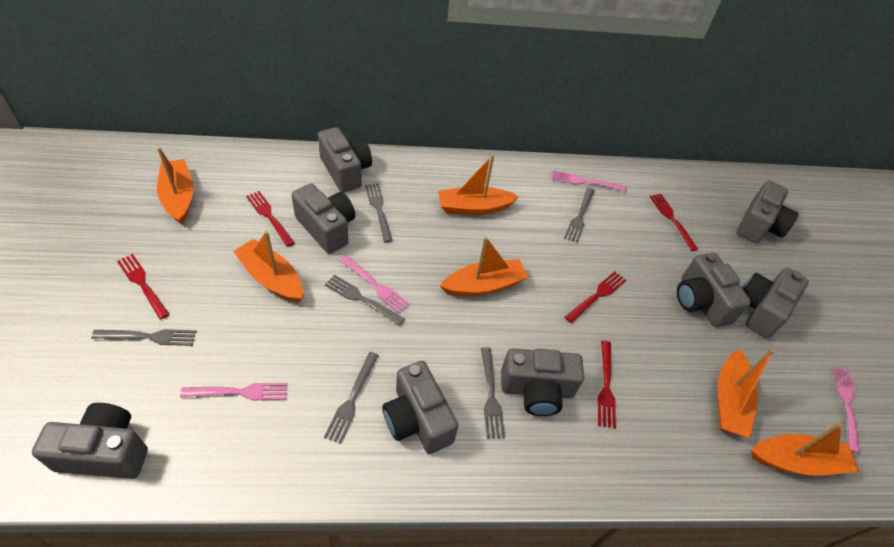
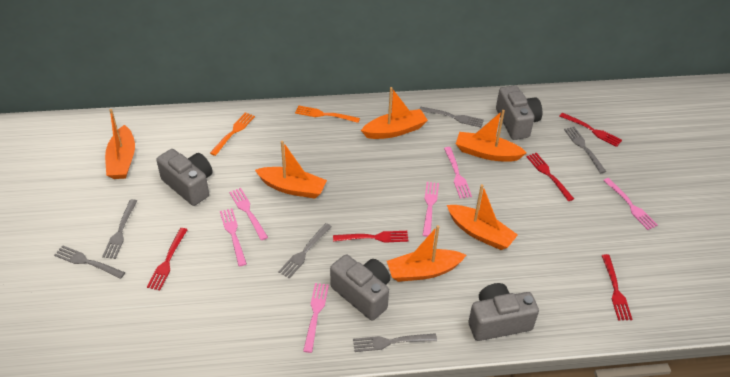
grey camera: [32,403,148,479] [292,183,355,254] [318,127,372,193] [382,361,458,454] [501,348,584,416] [677,252,751,327] [737,181,798,243] [742,268,809,339] = 8 -> [156,149,213,206] [330,255,390,320] [468,283,539,341] [496,85,542,140] = 4
orange fork: none = 0 -> [210,112,255,156] [295,105,360,123] = 2
pink fork: [180,383,288,400] [339,255,410,314] [552,171,626,192] [834,367,860,453] = 4 -> [220,208,247,266] [229,188,268,240] [303,283,329,353] [423,182,439,237] [444,147,472,199] [603,178,658,230] = 6

